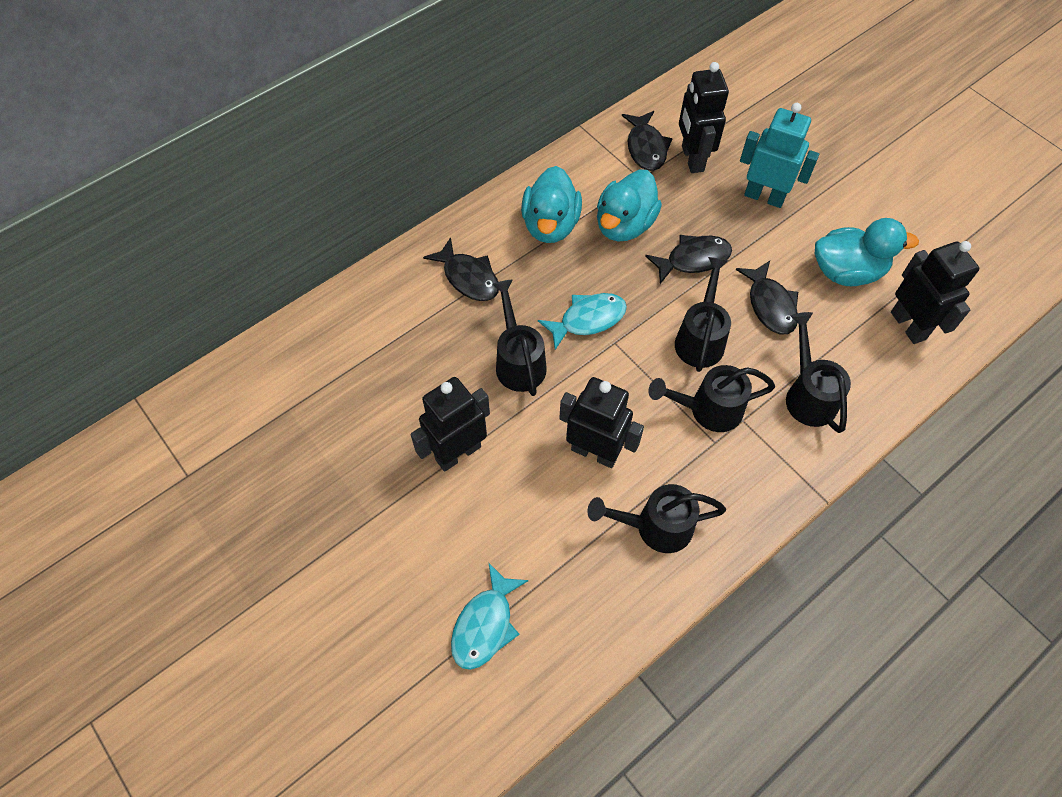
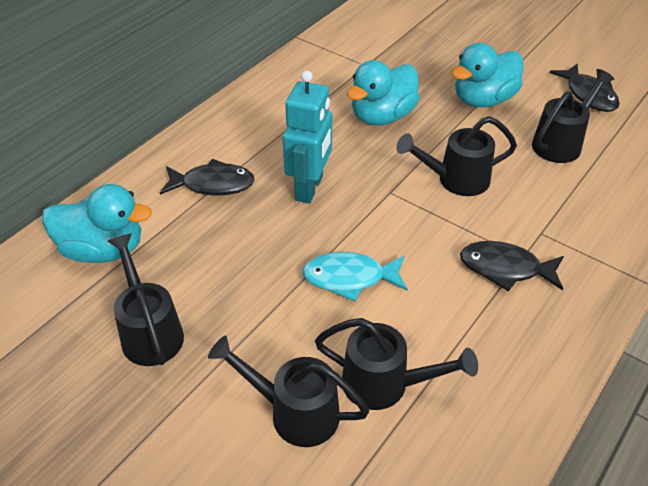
black fish: [423,237,499,301] [622,111,673,171] [645,235,732,284] [736,261,798,334] = 4 -> [160,159,255,196] [460,241,564,292] [549,64,620,112] = 3
black robot: [411,377,490,472] [559,377,644,468] [679,62,729,173] [891,241,979,344] = 4 -> none = 0
turquoise fish: [451,562,529,670] [538,293,627,350] = 2 -> [302,252,408,301] = 1

